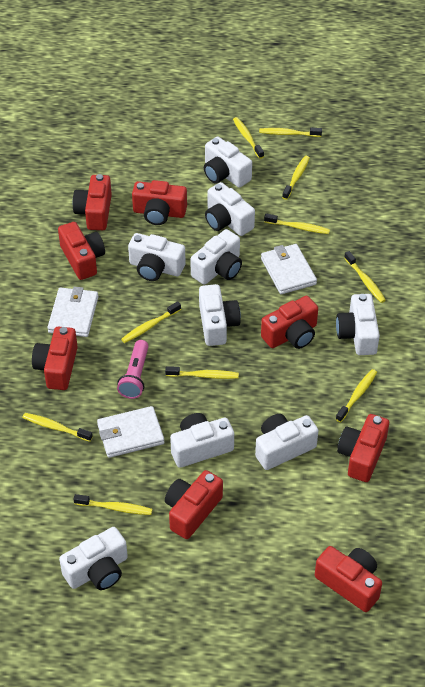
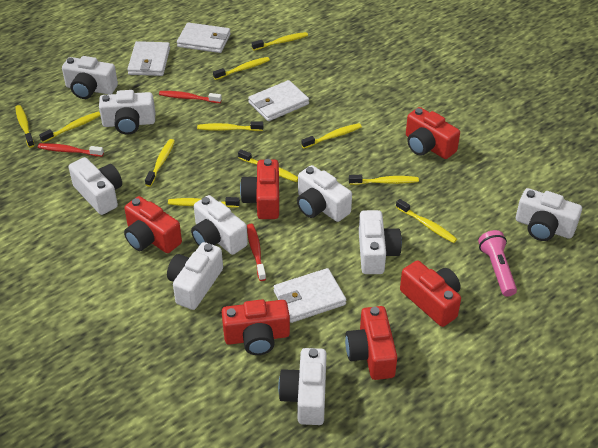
red camera: [32,327,78,390] [58,222,105,280] [73,174,112,230] [132,180,187,225] [165,470,223,539] [261,296,318,349] [315,546,382,612] [337,414,389,482] = 8 -> [124,196,182,253] [221,299,290,355] [240,159,279,219] [345,306,397,380] [400,260,461,327] [406,107,460,159] = 6
red toothbrush: none = 0 -> [38,143,104,157] [159,91,222,103] [247,224,266,281] = 3
white wallet: [47,287,98,337] [97,406,164,458] [261,244,317,294] = 3 -> [127,41,170,76] [177,22,231,53] [248,80,309,121] [274,268,346,323] = 4
yellow toothbrush: [23,413,93,442] [73,494,152,515] [121,301,181,343] [165,366,239,379] [233,117,264,159] [259,128,322,137] [264,213,330,234] [282,156,310,200] [336,369,377,422] [344,251,386,303] = 10 -> [15,105,35,148] [39,112,100,143] [145,139,175,187] [168,197,240,208] [197,121,263,131] [213,57,270,80] [238,149,298,182] [252,32,308,51] [301,123,362,149] [349,175,419,185] [396,199,457,243] = 11

